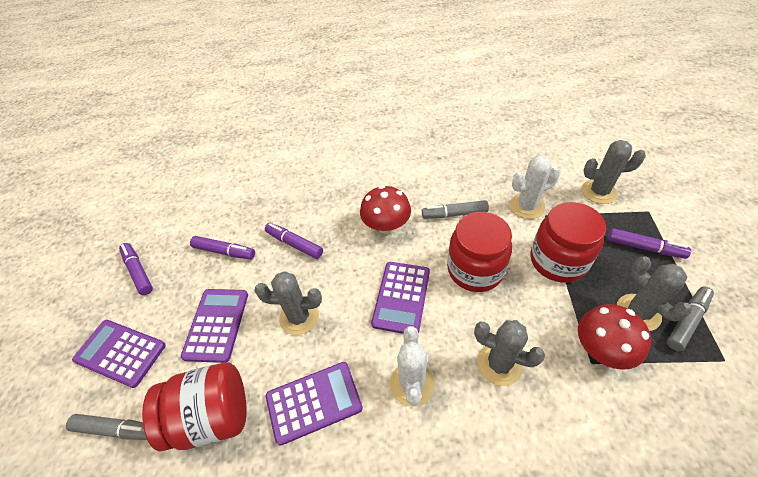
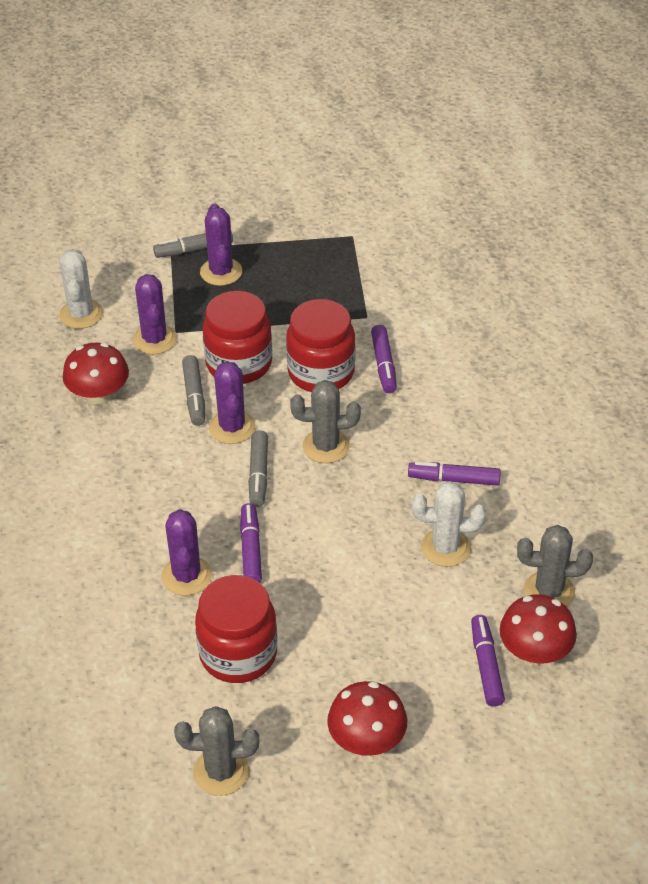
grey cactus: [254,271,322,335] [474,320,545,386] [582,140,646,204] [617,256,692,331] = 4 -> [174,706,259,796] [290,380,361,463] [517,525,593,607] = 3
purple cactus: none = 0 -> [133,274,177,355] [161,509,212,596] [200,203,242,286] [209,361,255,444] = 4
purple calculator: [72,320,166,388] [181,289,248,363] [266,362,363,446] [371,262,430,334] = 4 -> none = 0
red mushroom: [360,185,411,234] [578,304,651,370] = 2 -> [63,343,129,405] [327,681,407,756] [500,594,577,665] = 3

